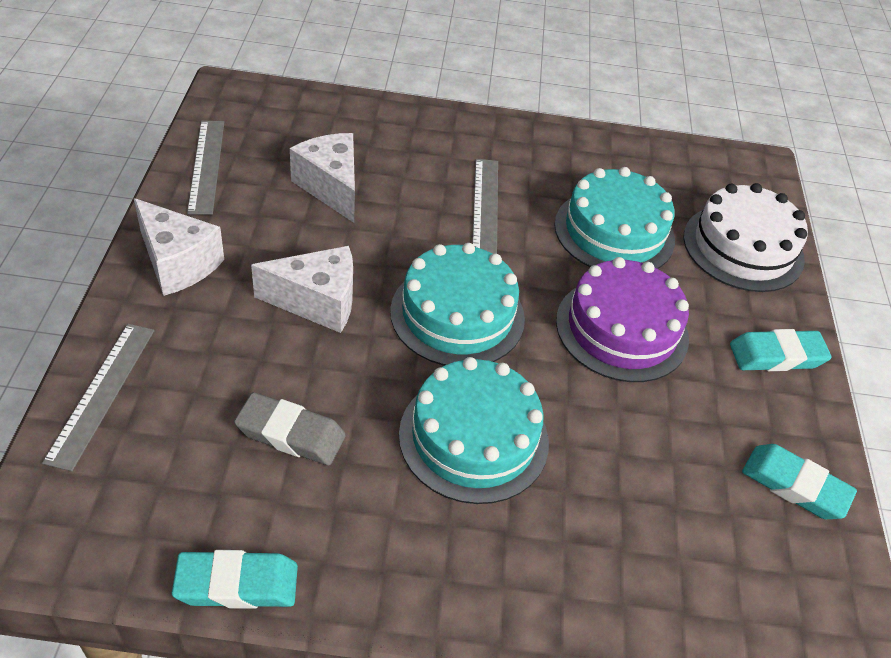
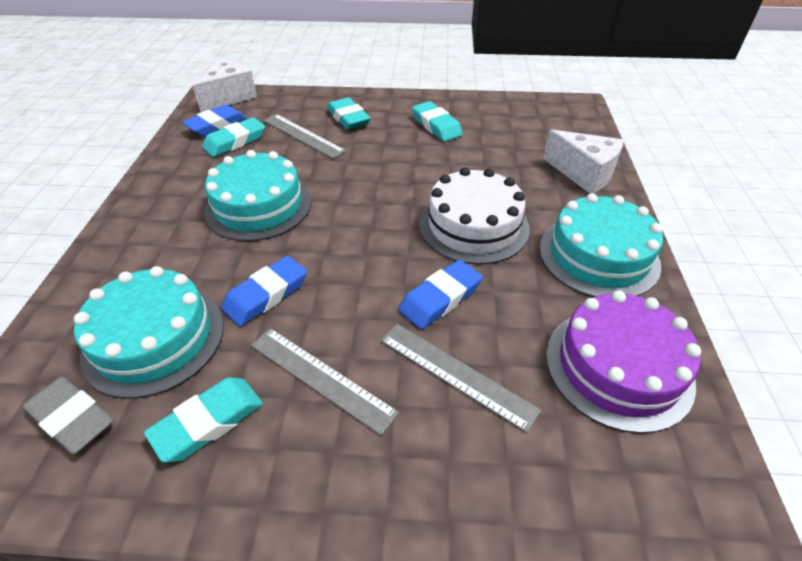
blue eraser: none = 0 -> [182,105,247,136] [221,256,307,326] [399,260,483,329] = 3
turquoise eraser: [172,550,298,609] [730,329,832,371] [742,444,857,519] = 3 -> [144,377,263,463] [202,117,265,157] [327,98,371,129] [412,101,463,142] = 4
white cheese: [134,198,224,296] [251,246,353,333] [290,133,355,223] = 3 -> [192,59,257,112] [543,129,624,194] = 2

